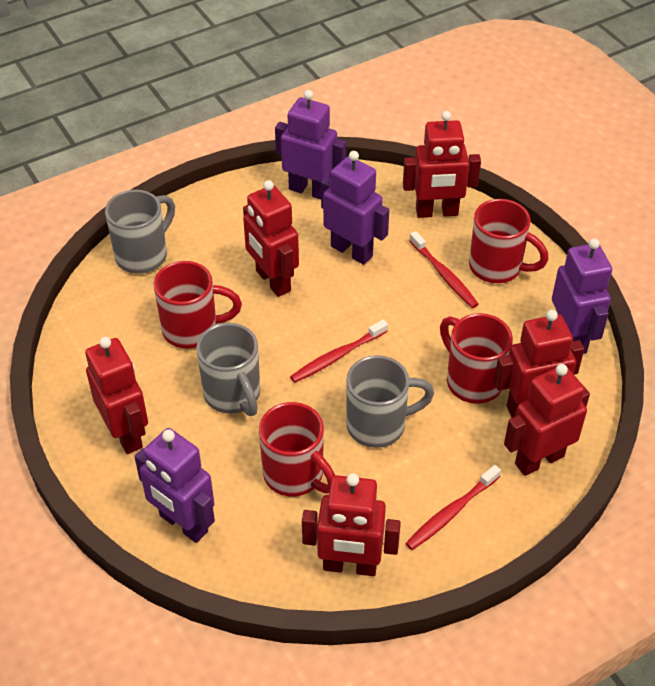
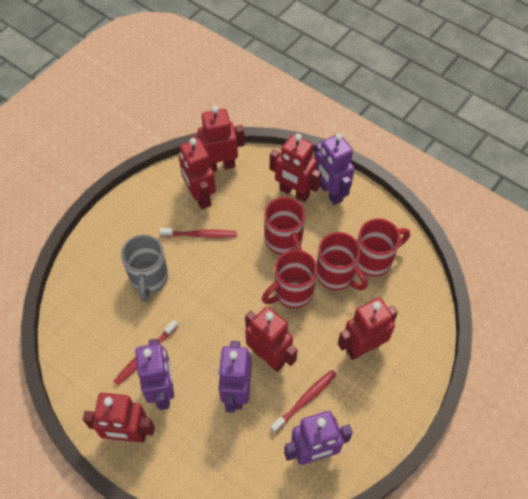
grey mug: [105,190,175,274] [196,323,260,416] [346,355,434,448] = 3 -> [121,235,168,302] = 1

